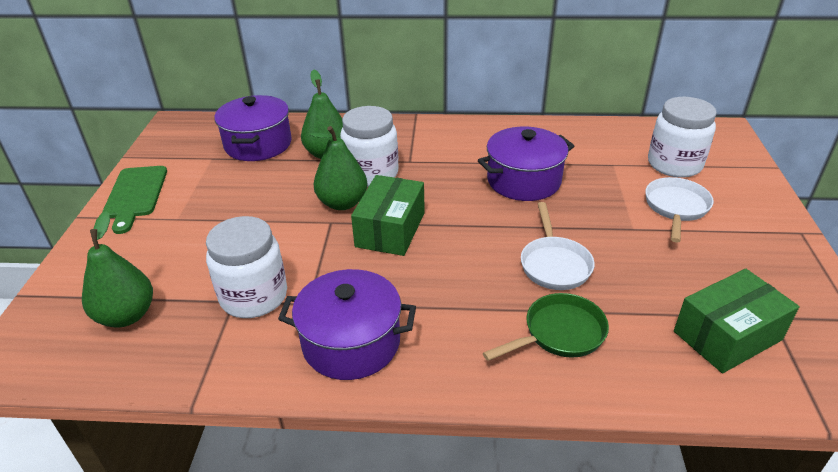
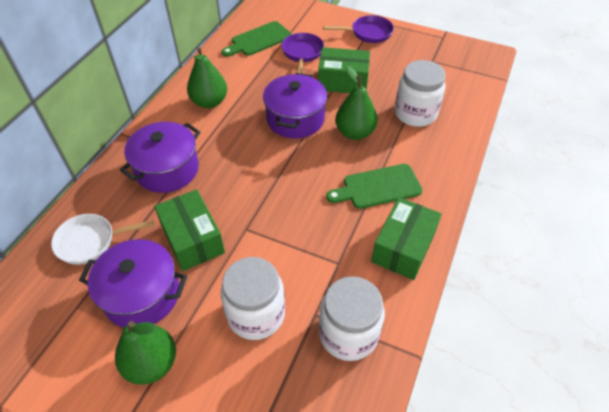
green box: [351,175,425,256] [674,269,800,373] = 2 -> [154,189,225,271] [318,47,370,93] [371,197,442,280] = 3
green cutting board: [102,166,167,234] = 1 -> [222,21,292,57] [326,164,422,209] = 2
green pan: [483,293,609,361] = 1 -> none = 0
purple pan: none = 0 -> [281,33,324,74] [323,15,394,43] = 2
white pan: [521,202,595,290] [645,177,714,243] = 2 -> [51,214,154,265] = 1

